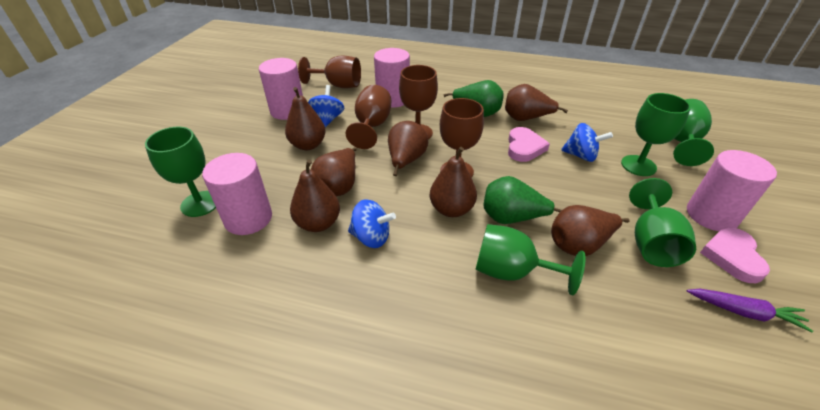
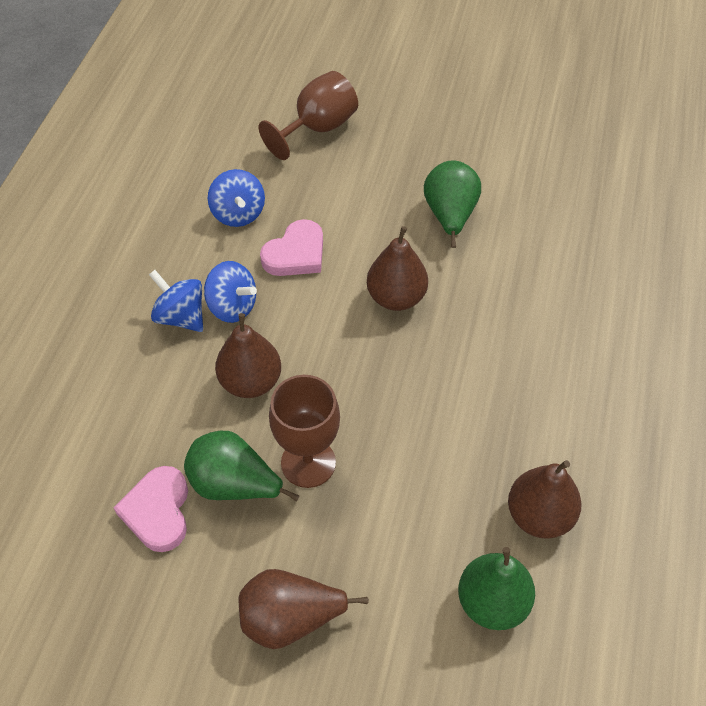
brown goblet: [298,56,361,88] [346,85,391,149] [399,65,438,139] [440,98,484,178] = 4 -> [259,71,358,160] [269,375,340,488] = 2
brown pear: [285,87,326,150] [290,160,340,232] [311,147,357,196] [388,121,428,176] [430,147,477,217] [505,84,568,121] [551,205,630,256] = 7 -> [215,313,281,398] [239,569,369,649] [367,226,428,311] [508,460,582,539] = 4
green goblet: [145,127,216,217] [475,224,586,295] [621,93,691,176] [629,178,696,267] [673,99,714,166] = 5 -> none = 0
green pear: [444,80,504,117] [483,176,562,224] = 2 -> [184,431,300,501] [424,160,481,248] [458,547,535,630] = 3
pink cylinder: [202,153,272,235] [259,58,303,120] [374,48,410,108] [687,150,777,231] = 4 -> none = 0
purple carrot: [687,289,813,332] = 1 -> none = 0

